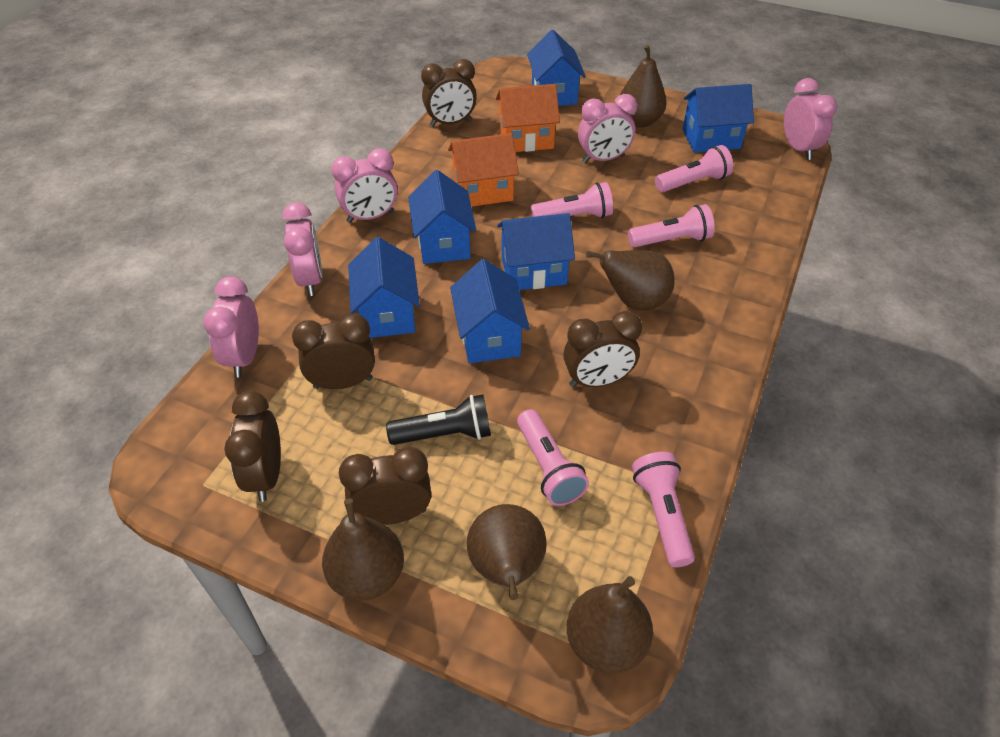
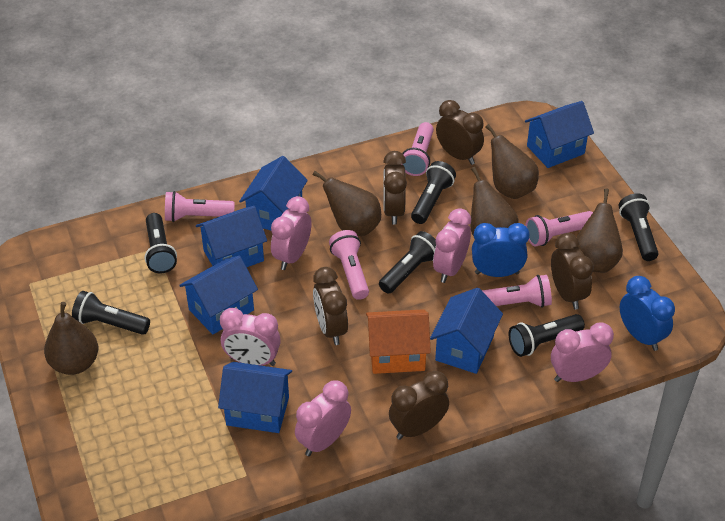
black flashlight: [386,394,491,445] = 1 -> [72,291,150,335] [145,213,177,274] [379,231,436,294] [411,161,456,224] [509,314,585,357] [619,193,659,261] = 6
blue clock: none = 0 -> [472,223,530,277] [620,276,675,351] = 2
orange house: [448,133,519,207] [496,84,560,152] = 2 -> [366,309,431,374] = 1

